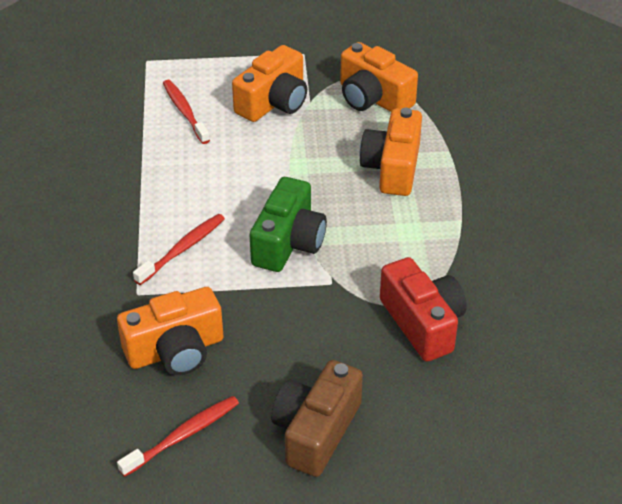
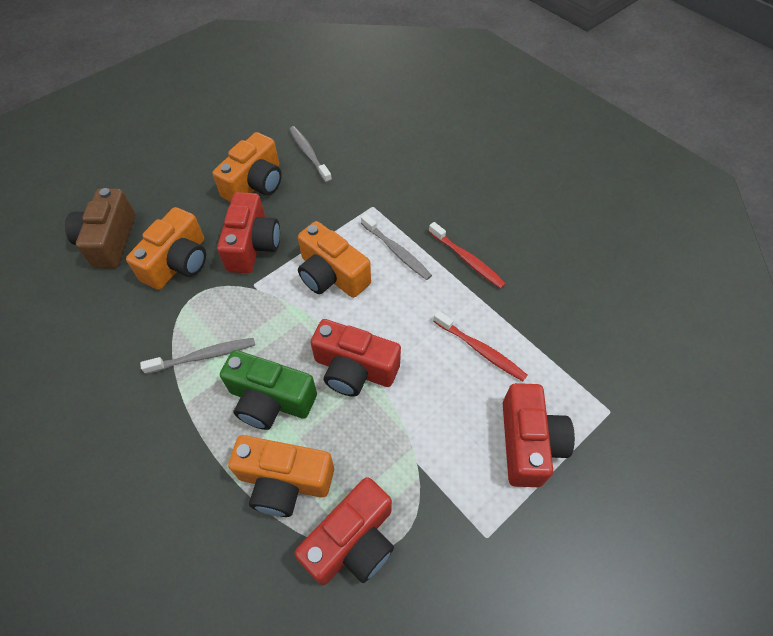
grey toothbrush: none = 0 -> [140,338,255,374] [289,126,332,183] [361,214,432,280] = 3
red camera: [380,257,467,362] = 1 -> [217,192,280,273] [294,477,394,585] [310,319,401,397] [503,383,575,487] = 4
red toothbrush: [117,396,239,477] [133,214,225,285] [163,80,210,144] = 3 -> [429,222,506,289] [433,311,528,381] = 2

